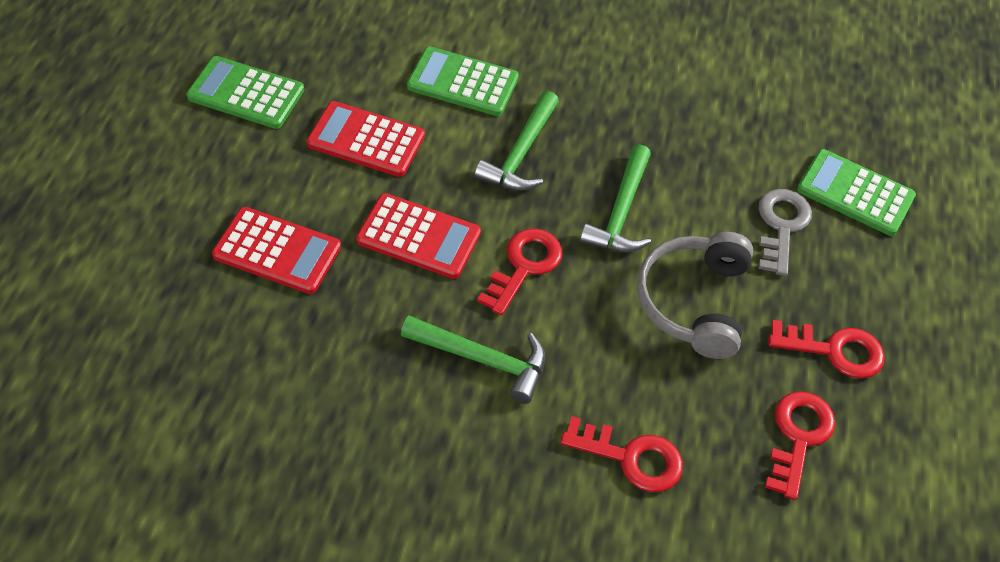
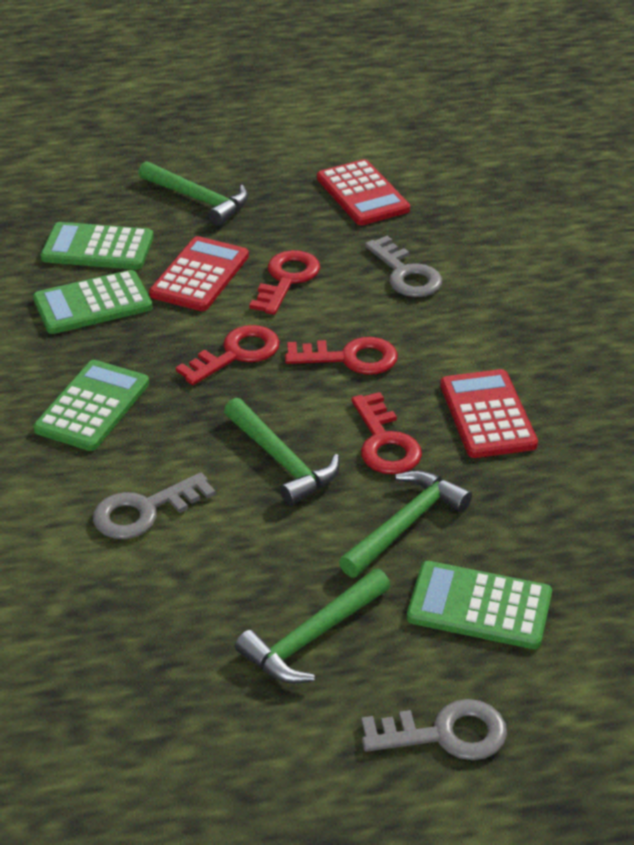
green calculator: [187,56,304,129] [407,46,519,116] [797,149,916,236] = 3 -> [33,270,153,334] [33,360,149,451] [40,222,154,270] [407,561,552,649] = 4
green hammer: [401,316,545,404] [474,91,559,191] [580,144,651,253] = 3 -> [139,161,248,226] [224,398,340,506] [235,569,390,684] [339,470,472,577] = 4
grey headphones: [637,232,754,359] = 1 -> none = 0
grey key: [758,189,812,276] = 1 -> [93,472,216,539] [362,699,507,760] [365,236,442,297] = 3

